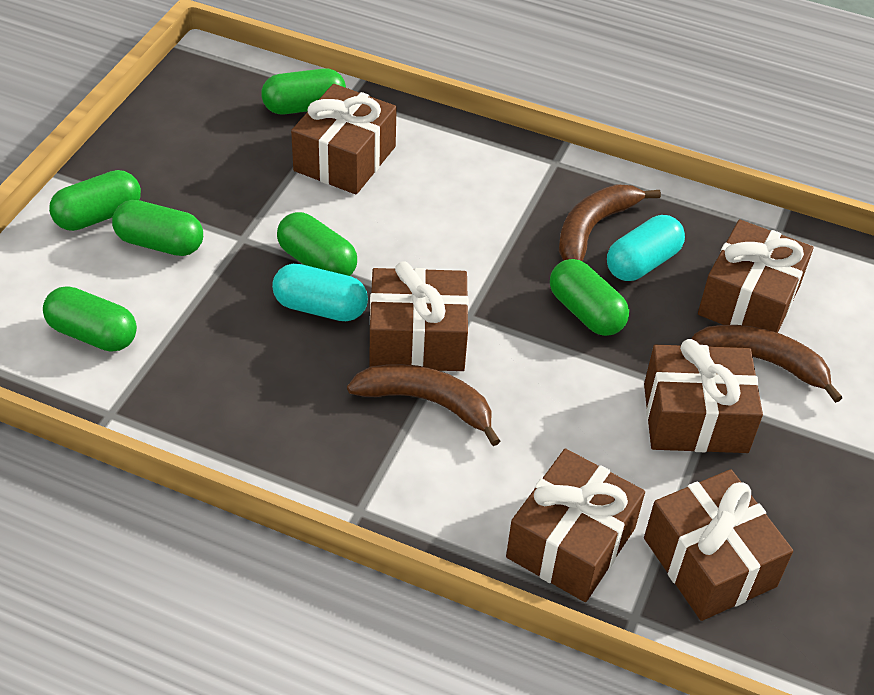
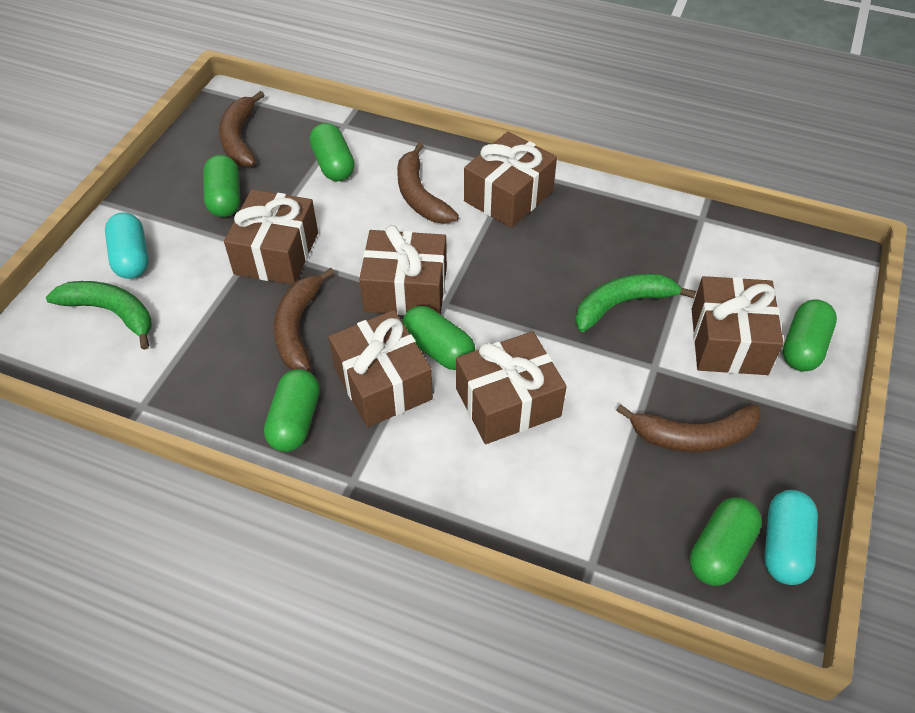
brown banana: [347,364,500,446] [559,184,661,261] [691,325,842,403] = 3 -> [219,91,264,167] [273,268,335,371] [397,143,459,224] [616,404,761,452] = 4
green banana: none = 0 -> [46,281,152,350] [575,273,696,332] = 2

